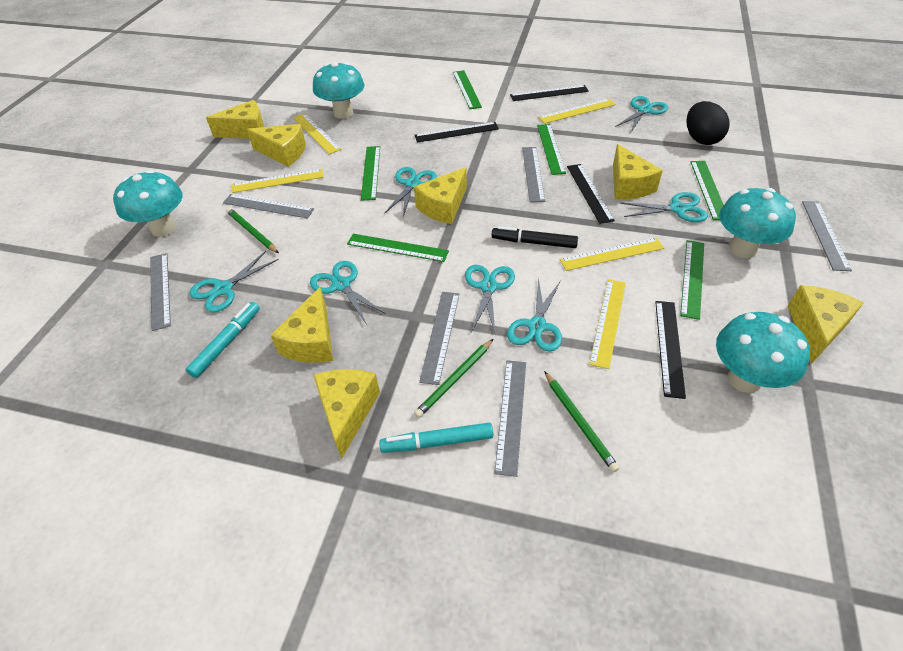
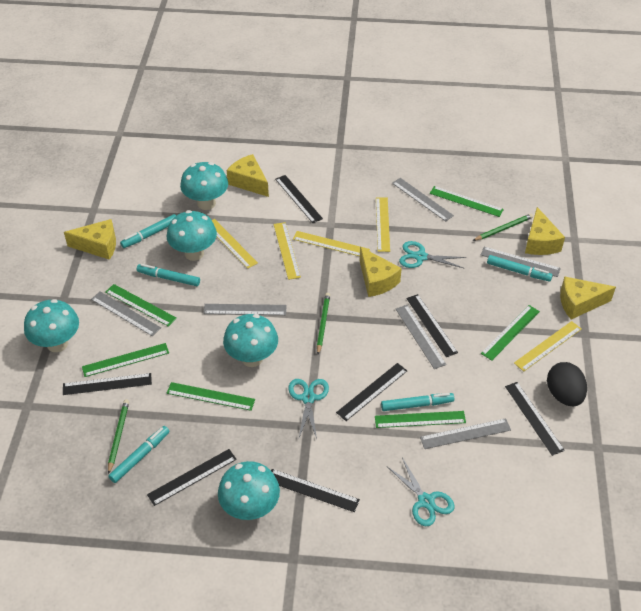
black marker: [491,226,578,248] = 1 -> none = 0
black ruler: [415,122,499,143] [510,85,589,101] [567,164,615,224] [655,301,686,399] = 4 -> [63,373,152,395] [147,449,237,506] [271,469,360,512] [275,175,323,223] [336,363,407,421] [406,294,458,357] [505,382,565,456] = 7
turquoise marker: [186,302,260,378] [379,423,493,453] = 2 -> [108,426,170,483] [120,214,176,248] [137,264,200,286] [381,393,454,411] [487,255,553,282] = 5
turquoise mushroom: [113,170,182,237] [313,62,365,119] [716,312,810,393] [719,188,796,258] = 4 -> [24,299,79,352] [166,210,217,261] [180,162,228,210] [218,461,280,520] [223,314,278,367] = 5
turquoise scissors: [189,251,279,312] [310,261,386,325] [385,167,437,217] [465,265,515,333] [507,277,562,352] [615,96,668,132] [620,192,708,222] = 7 -> [288,379,329,440] [388,458,454,526] [399,241,466,268] = 3
yellow cheese: [206,100,264,139] [247,124,306,167] [271,287,333,363] [313,369,380,459] [414,167,467,224] [613,144,663,200] [788,285,864,364] = 7 -> [64,219,116,260] [227,154,269,197] [360,247,402,297] [525,207,565,255] [560,276,616,319] = 5

